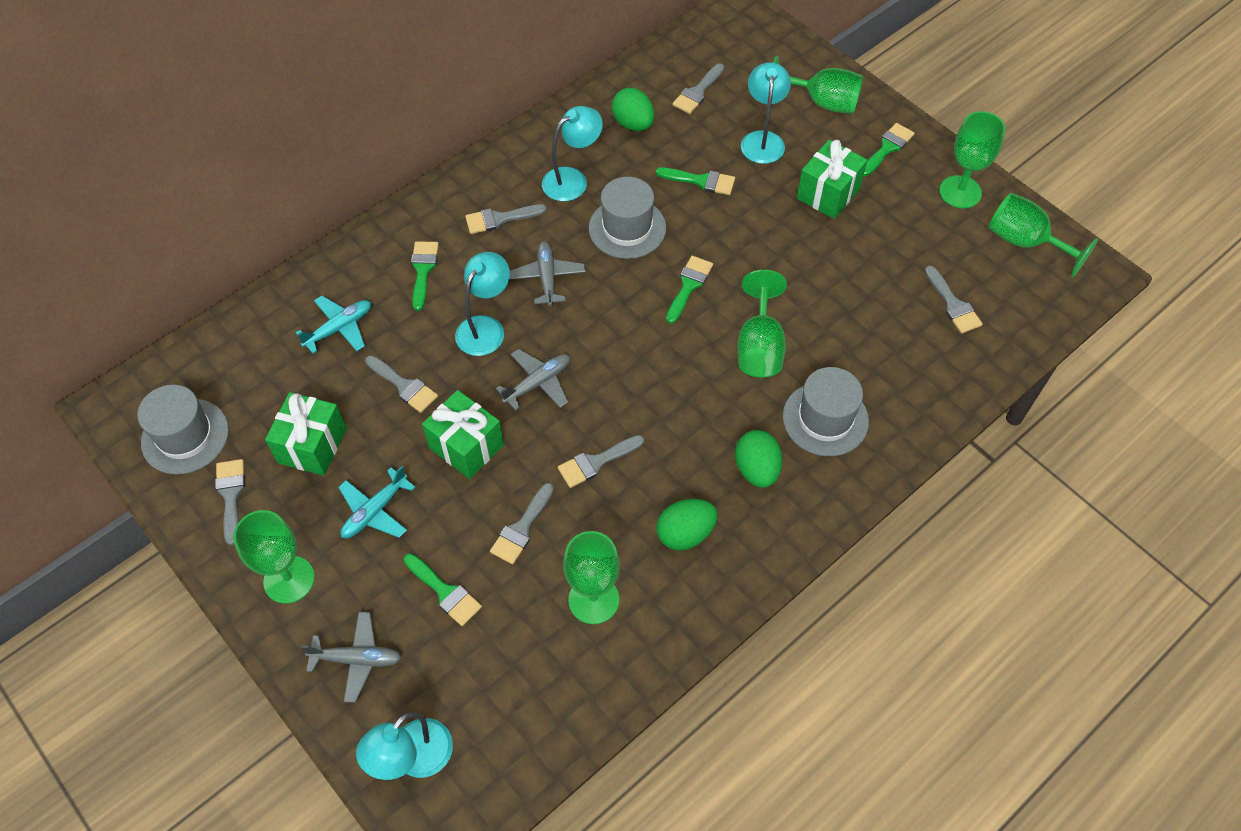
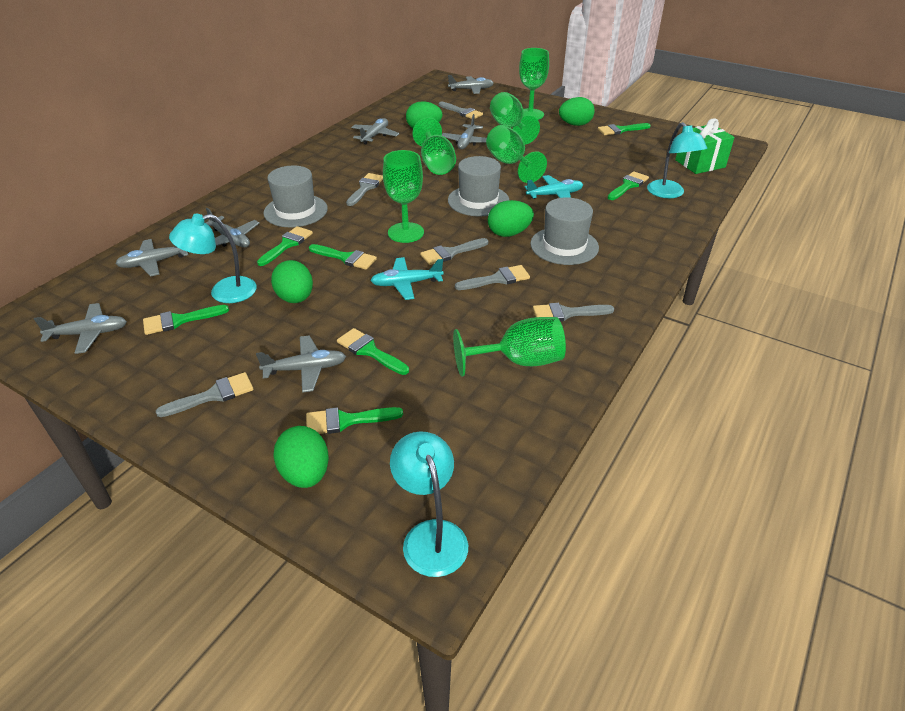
green brush: [404,553,482,626] [411,241,439,311] [656,167,735,195] [666,256,713,324] [864,123,915,176] = 5 -> [143,305,229,335] [257,226,313,266] [306,407,403,434] [309,244,377,270] [337,328,409,375] [598,123,651,135] [608,171,649,200] = 7
green egg: [612,88,655,131] [657,499,717,550] [735,430,783,488] = 3 -> [271,260,313,303] [273,426,329,488] [406,101,442,128] [488,200,534,237] [559,97,595,126] = 5
green gift: [265,392,347,476] [422,390,504,479] [797,140,867,219] = 3 -> [675,119,735,174] = 1
grey brush: [215,459,245,545] [365,355,438,413] [465,204,546,234] [490,483,554,564] [558,435,644,488] [672,63,724,114] [925,265,983,334] = 7 -> [156,372,253,417] [346,173,383,206] [420,238,488,265] [439,102,483,119] [455,265,530,290] [533,303,614,322] = 6
grey plane: [301,612,402,703] [496,349,570,411] [509,241,586,306] = 3 -> [34,303,127,354] [115,239,188,277] [206,208,260,247] [256,335,346,393] [351,118,400,144] [442,114,487,149] [448,75,494,94] = 7
turquoise lamp: [356,712,453,780] [455,252,510,356] [542,106,603,201] [741,62,791,164] = 4 -> [169,214,257,303] [390,431,468,577] [647,122,707,198] = 3

